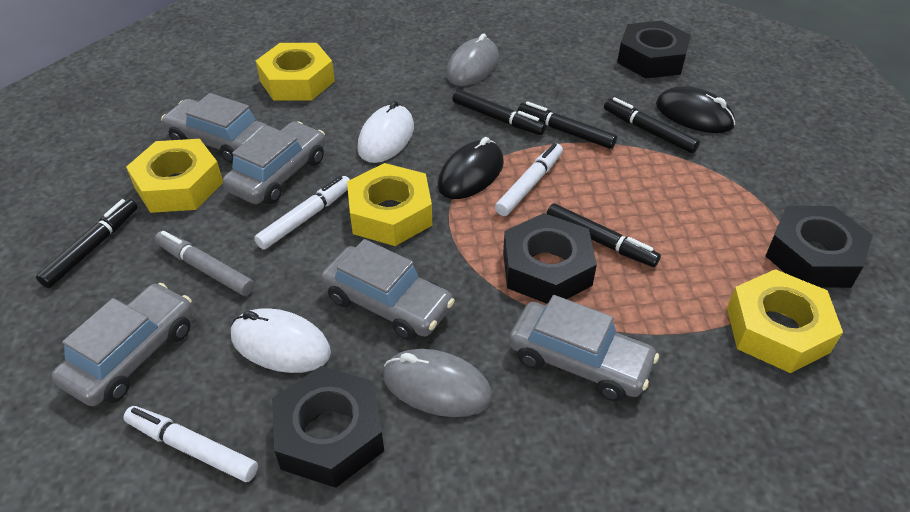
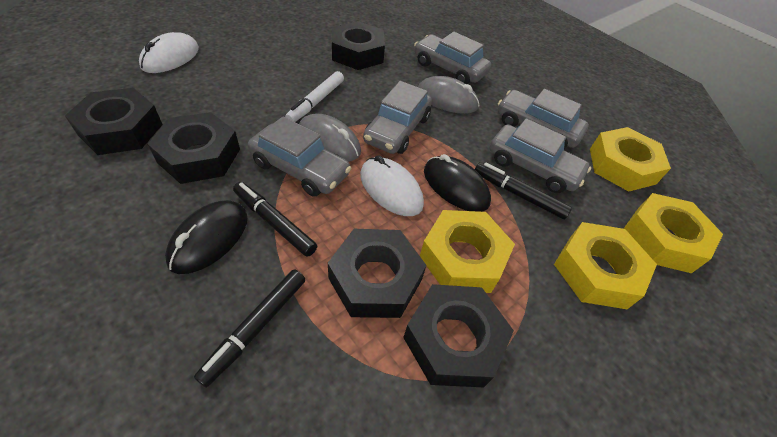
black marker: [36,198,137,288] [452,89,546,135] [518,101,617,149] [547,204,661,267] [604,97,700,153] = 5 -> [194,269,305,388] [233,182,317,257] [475,162,572,219] = 3
black nut: [272,366,384,488] [503,213,597,304] [617,21,691,79] [766,206,873,288] = 4 -> [65,88,163,155] [148,112,240,184] [328,229,426,318] [332,21,385,70] [403,284,514,387] = 5
grey marker: [155,231,254,296] = 1 -> none = 0
white marker: [123,406,258,482] [254,176,350,250] [495,143,563,216] = 3 -> [285,71,344,122] = 1

